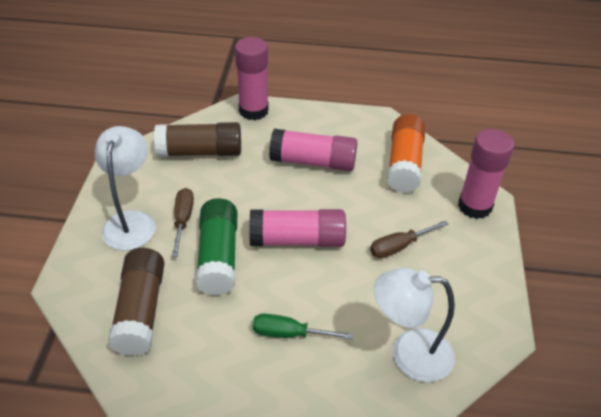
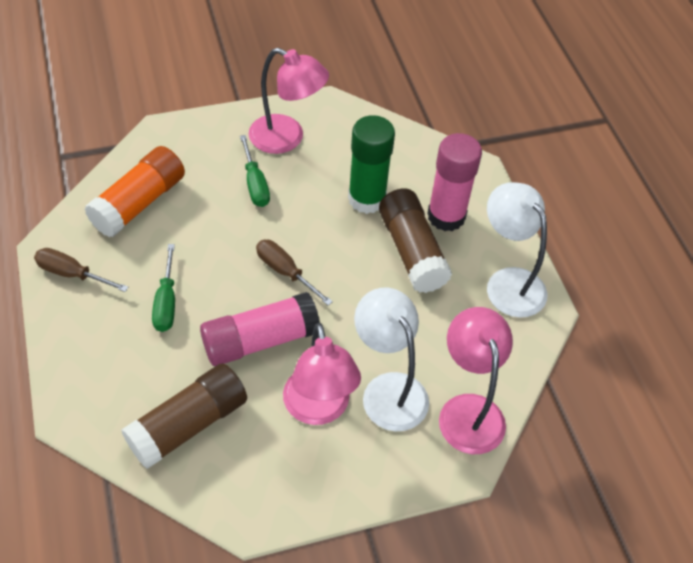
green screwdriver: [253,314,353,339] = 1 -> [152,244,175,332] [240,135,270,207] = 2
pink glue stick: [235,37,269,120] [249,209,346,247] [269,129,357,171] [458,129,514,219] = 4 -> [200,292,320,366] [427,133,482,231] = 2
pink lamp: none = 0 -> [249,48,329,154] [283,323,361,425] [439,307,513,454] = 3

